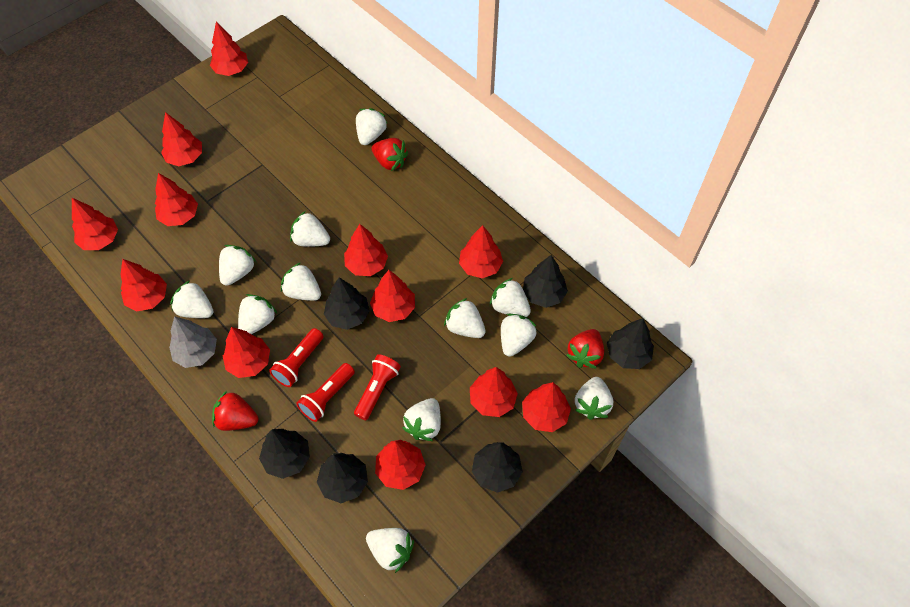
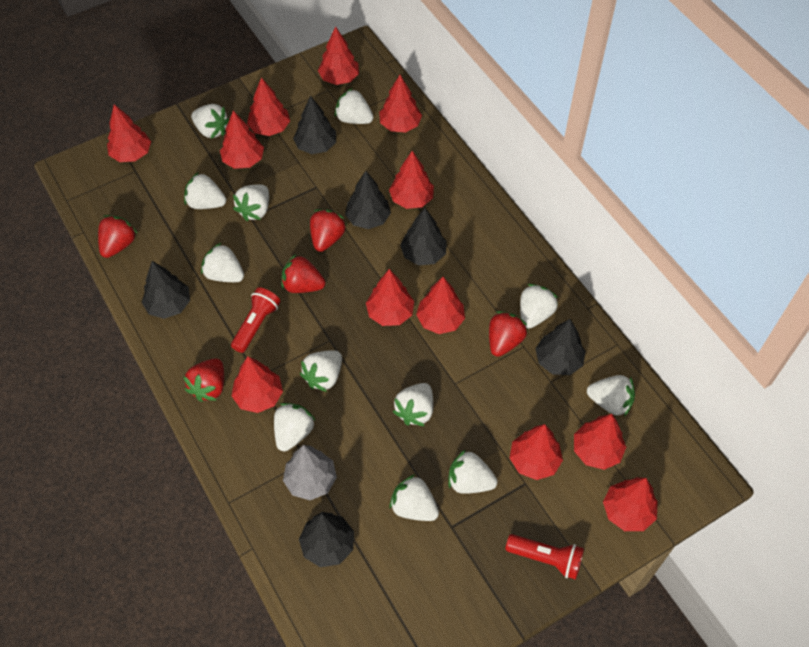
red flashlight: [269,328,324,387] [296,363,355,422] [354,354,401,420] = 3 -> [231,287,281,353] [505,534,584,580] = 2
red strawberry: [212,391,258,431] [372,138,408,171] [566,329,604,368] = 3 -> [98,215,137,258] [183,358,224,402] [281,254,325,293] [310,209,347,252] [489,311,527,357] = 5

